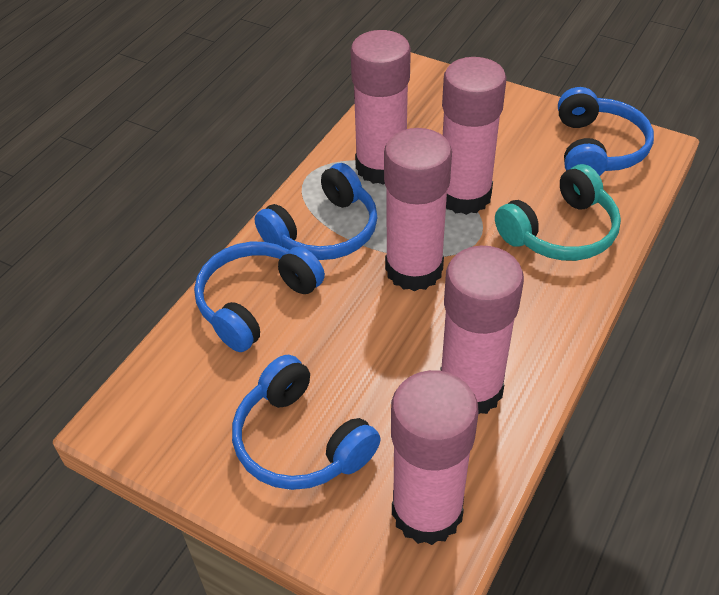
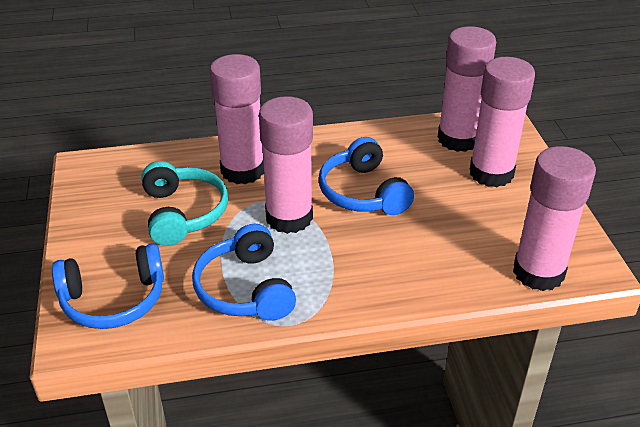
blue headphones: [194,242,325,352] [232,355,381,490] [255,163,378,260] [558,87,654,176] = 4 -> [52,243,164,329] [192,224,296,321] [319,137,414,215] = 3

